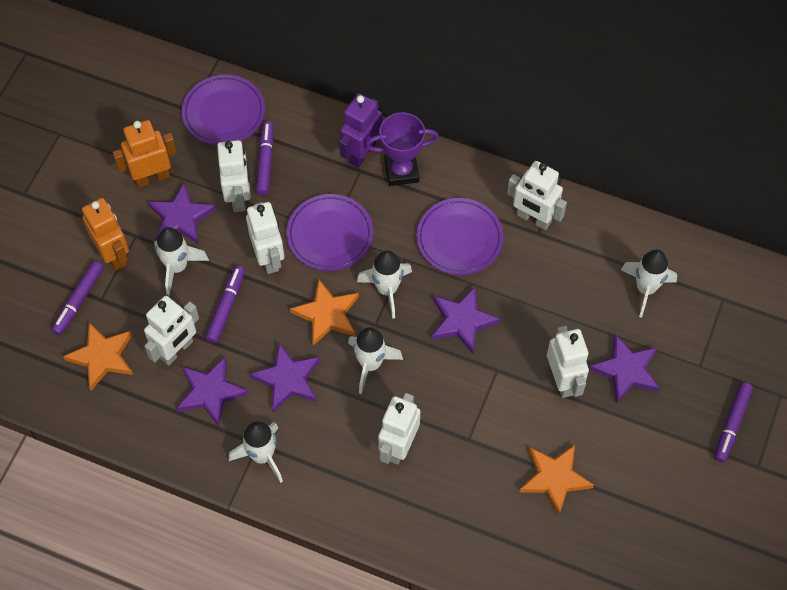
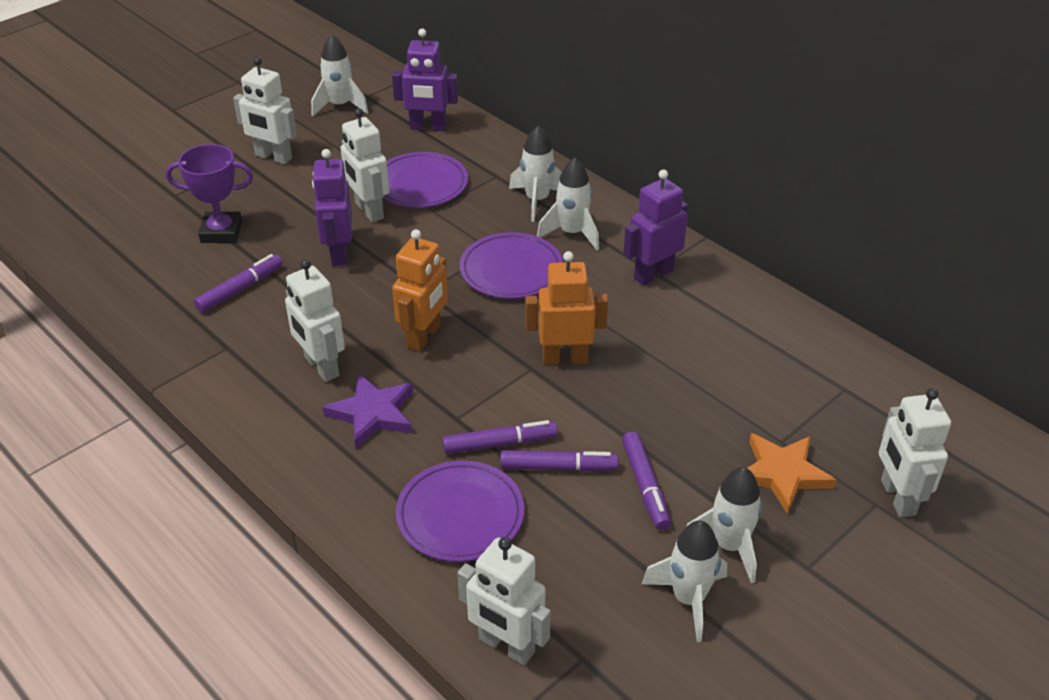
orange star: [63,322,133,391] [290,279,359,346] [519,445,594,515] = 3 -> [747,433,836,514] = 1
purple robot: [339,94,382,168] = 1 -> [312,149,352,266] [392,29,458,131] [623,169,688,286] = 3
purple star: [148,182,216,244] [177,356,249,426] [250,343,320,412] [432,287,500,354] [589,334,660,403] = 5 -> [322,373,413,448] = 1
white robot: [144,296,199,366] [217,140,251,212] [246,202,284,274] [378,393,420,465] [507,161,567,230] [547,326,589,398] = 6 -> [233,57,297,164] [285,259,345,382] [341,108,389,222] [457,537,551,665] [879,388,951,517] = 5

